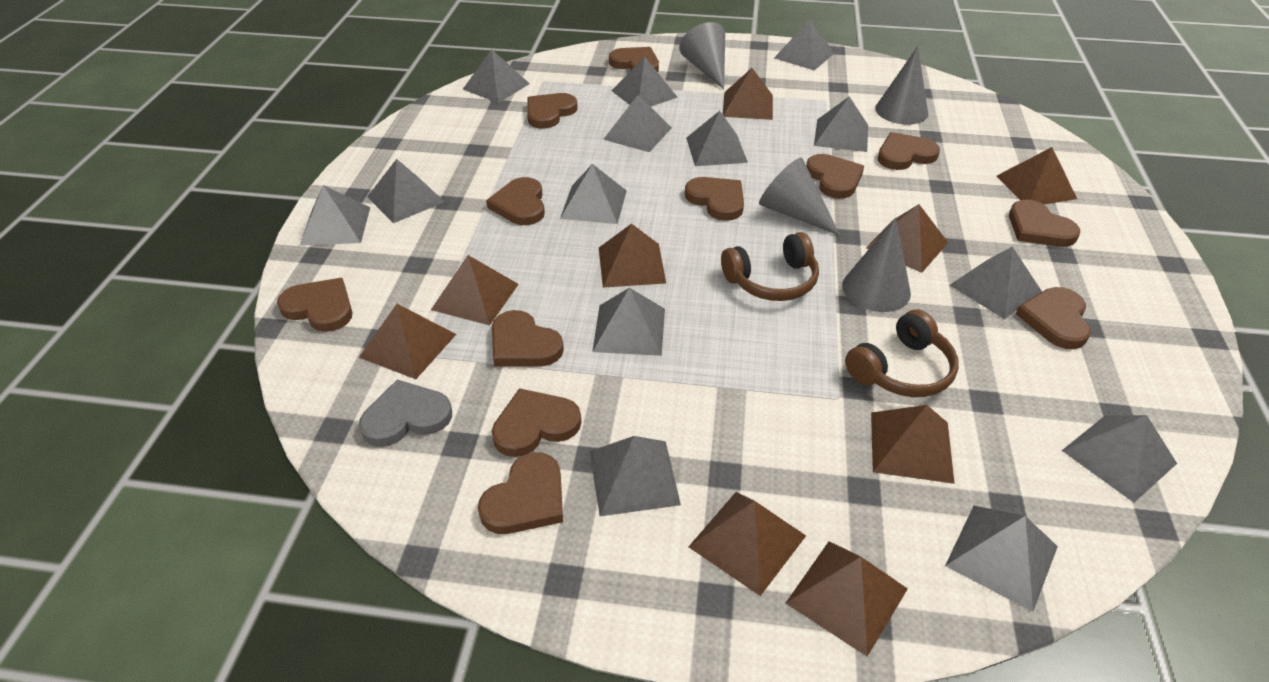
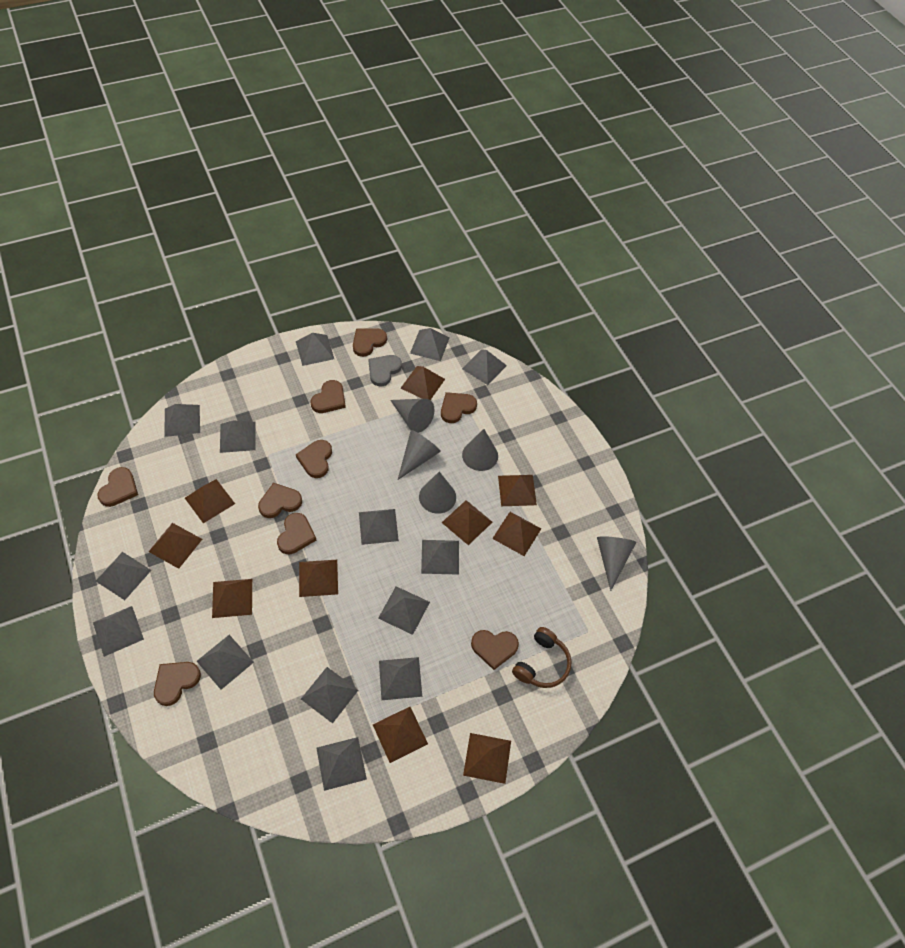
brown headphones: [721,232,819,301] [845,310,959,397] = 2 -> [512,627,572,688] = 1
brown heart: [277,278,353,332] [478,452,563,534] [486,177,545,225] [492,310,564,367] [492,388,581,457] [527,93,578,129] [609,47,659,72] [685,177,744,221] [806,154,864,199] [878,132,940,170] [1009,200,1080,247] [1016,287,1091,349] = 12 -> [97,467,138,507] [154,662,201,706] [258,483,302,518] [277,513,316,554] [296,440,332,478] [311,380,346,413] [353,328,387,357] [441,392,477,423] [471,630,519,670] = 9
brown pyramid: [359,304,456,379] [431,255,519,325] [599,223,666,288] [689,492,806,596] [723,68,773,120] [786,541,908,657] [866,204,948,273] [871,405,955,484] [996,147,1077,205] = 9 -> [148,523,202,569] [185,479,235,523] [212,579,252,618] [299,560,338,597] [373,707,428,763] [401,366,445,400] [442,500,492,545] [463,733,511,784] [492,512,541,556] [498,475,537,506] = 10
grey cone: [679,22,725,89] [759,158,840,236] [842,218,911,312] [875,46,928,125] = 4 -> [391,399,435,433] [398,430,441,480] [419,472,456,514] [462,429,498,471] [597,536,636,591] = 5

